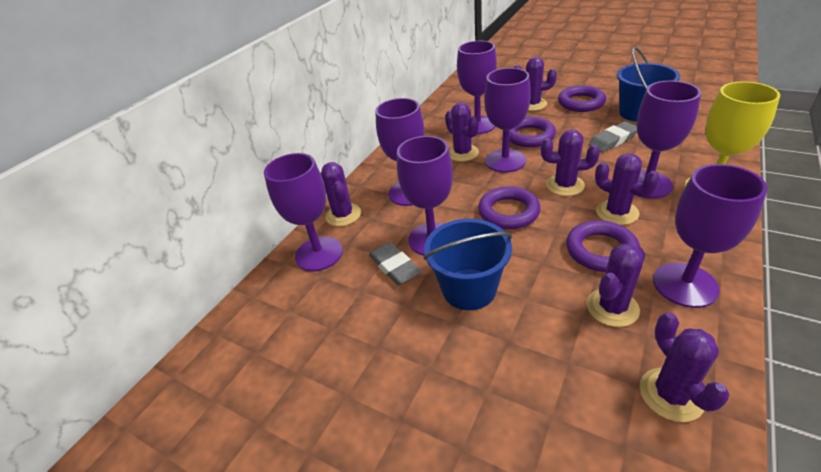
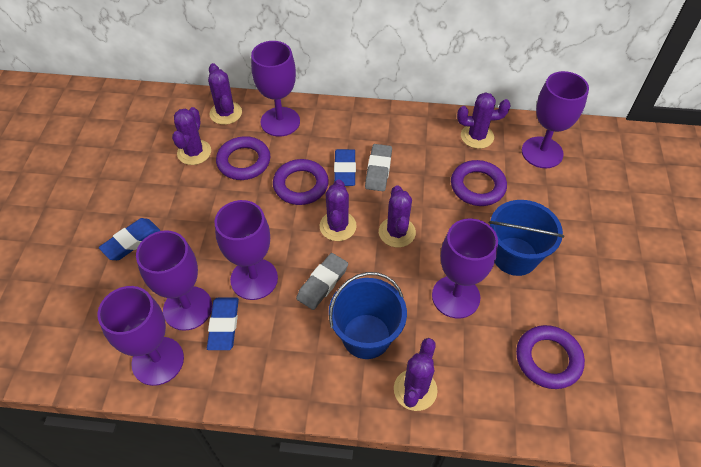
blue eraser: none = 0 -> [99,218,160,260] [207,298,239,350] [334,149,356,186] = 3
purple cactus: [321,162,361,226] [445,102,479,162] [514,57,557,111] [541,129,600,196] [586,244,645,327] [595,153,660,225] [640,312,730,422] = 7 -> [172,107,211,165] [208,63,242,125] [320,179,357,241] [379,185,416,248] [394,338,438,411] [457,92,511,149] = 6
purple goblet: [264,153,343,271] [375,98,424,206] [397,136,453,256] [457,41,497,134] [484,68,531,172] [634,81,701,199] [653,164,767,308] = 7 -> [97,286,184,386] [136,230,212,331] [215,200,278,300] [251,41,300,137] [432,219,498,318] [522,71,589,168] = 6
yellow goblet: [684,81,780,186] = 1 -> none = 0

